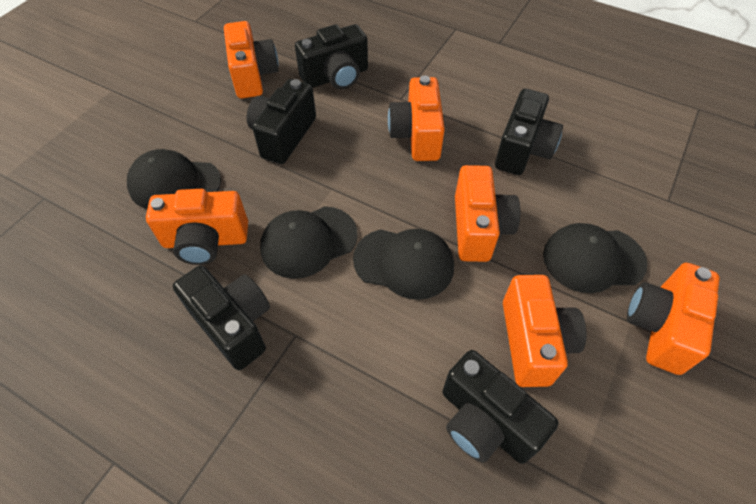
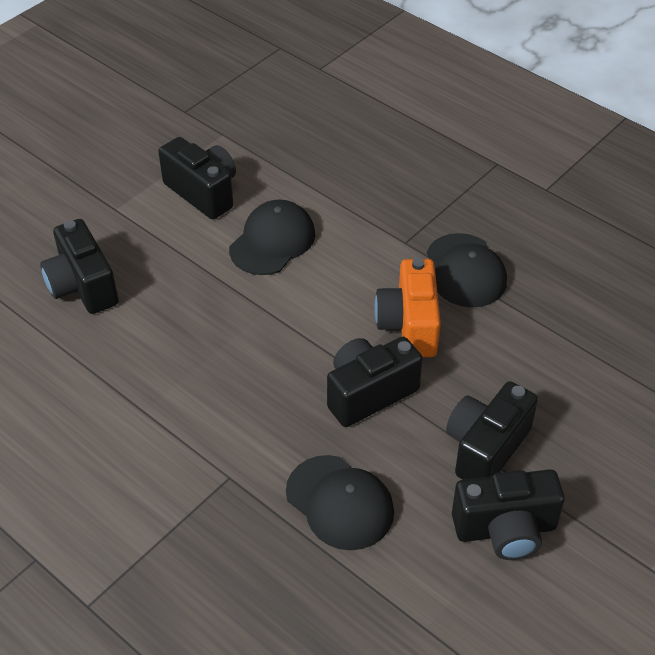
black cap: [127,149,221,209] [260,206,358,279] [353,229,454,300] [543,223,648,293] = 4 -> [229,199,315,275] [286,455,394,550] [427,233,507,308] = 3
orange camera: [146,189,248,265] [224,21,279,98] [388,75,445,161] [455,165,520,262] [503,275,586,387] [627,263,720,375] = 6 -> [374,258,441,357] = 1

